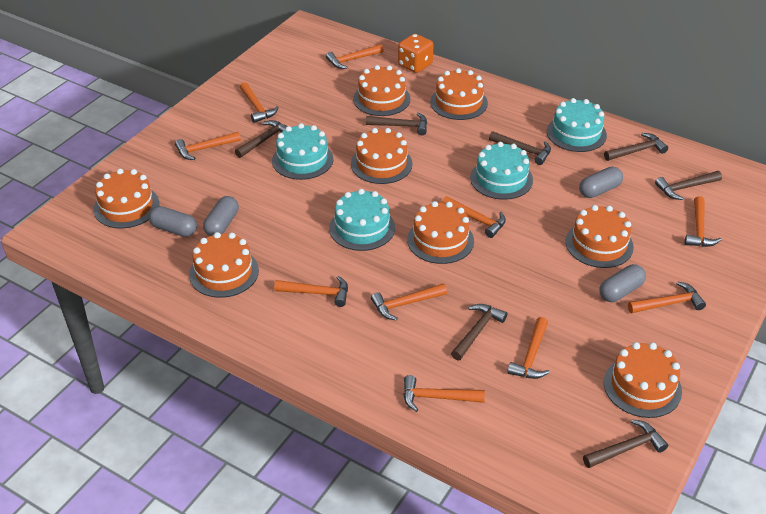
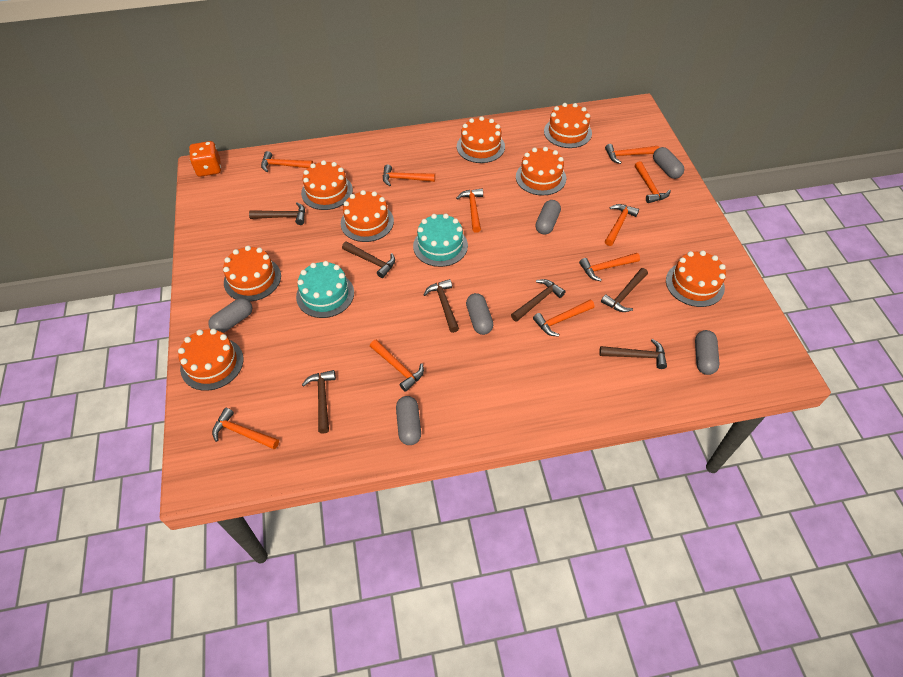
grey capsule: [149,206,197,237] [203,196,239,236] [579,167,623,198] [599,264,646,302] = 4 -> [208,298,252,333] [396,396,421,445] [466,293,493,335] [536,200,561,235] [653,147,684,179] [695,330,720,375] = 6
turquoise cake: [272,123,333,180] [329,189,395,251] [470,142,533,200] [547,98,607,152] = 4 -> [296,261,354,318] [413,214,468,267] = 2

